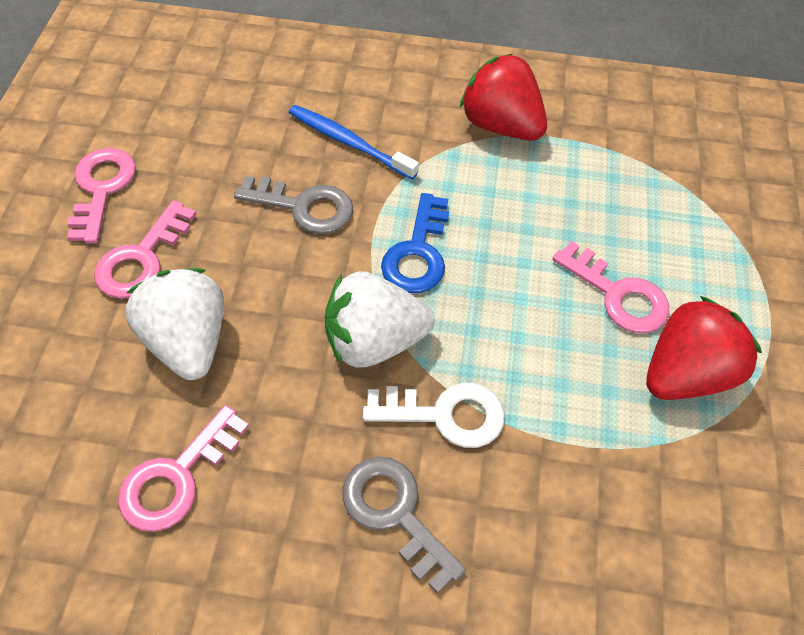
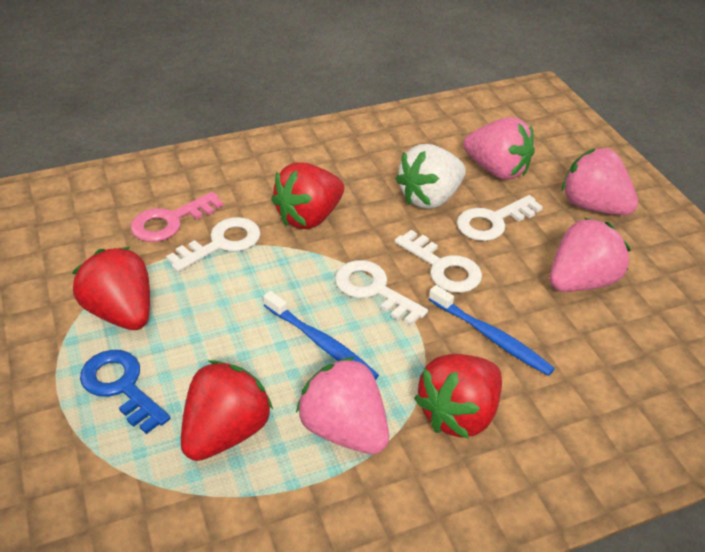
blue toothbrush: [289,105,419,180] = 1 -> [263,291,379,380] [429,285,555,376] = 2
grey key: [234,176,353,234] [343,456,466,593] = 2 -> none = 0
pink key: [67,148,136,243] [94,200,197,299] [118,405,249,532] [552,241,669,333] = 4 -> [131,192,223,242] = 1
pink strawberry: none = 0 -> [296,357,389,454] [463,117,535,180] [550,218,631,292] [562,148,638,215] = 4
red strawberry: [460,54,547,141] [646,296,762,400] = 2 -> [72,247,150,330] [181,361,273,461] [271,163,344,229] [414,354,502,439] = 4
white key: [363,383,505,448] = 1 -> [166,217,261,272] [335,260,428,325] [395,230,482,293] [457,195,543,241] = 4
white strawberry: [125,268,224,380] [325,271,435,367] = 2 -> [395,144,466,209] = 1

